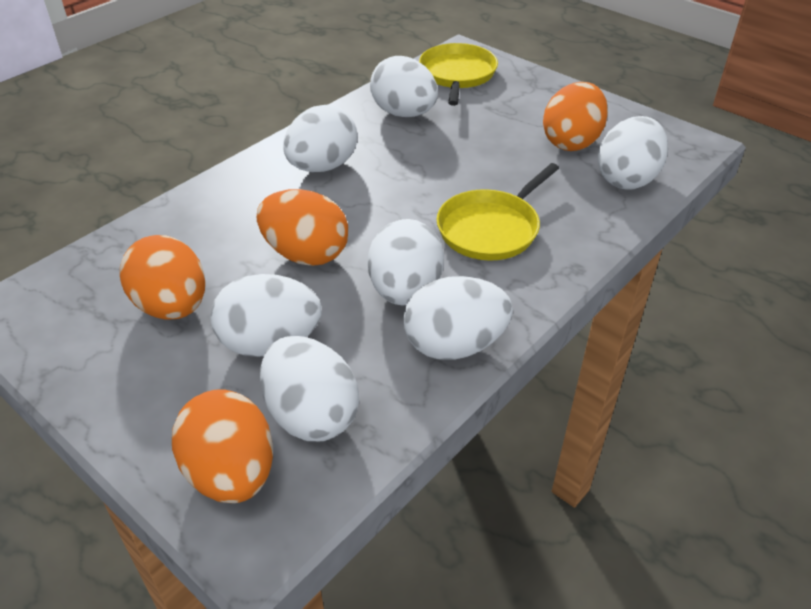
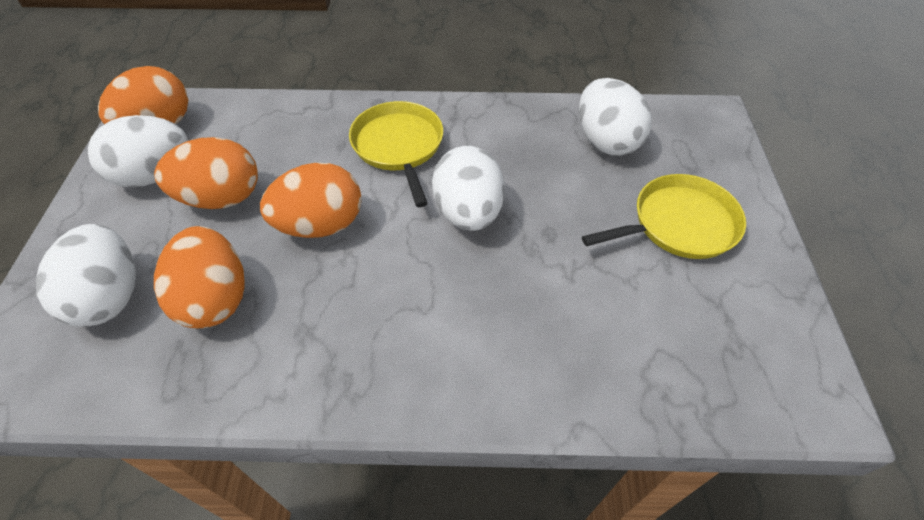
white egg: [211,274,322,357] [260,336,359,441] [283,105,358,172] [368,219,444,305] [370,56,438,117] [403,276,513,360] [598,116,668,190] = 7 -> [36,224,136,327] [87,115,188,188] [432,146,505,231] [579,78,652,155] = 4

